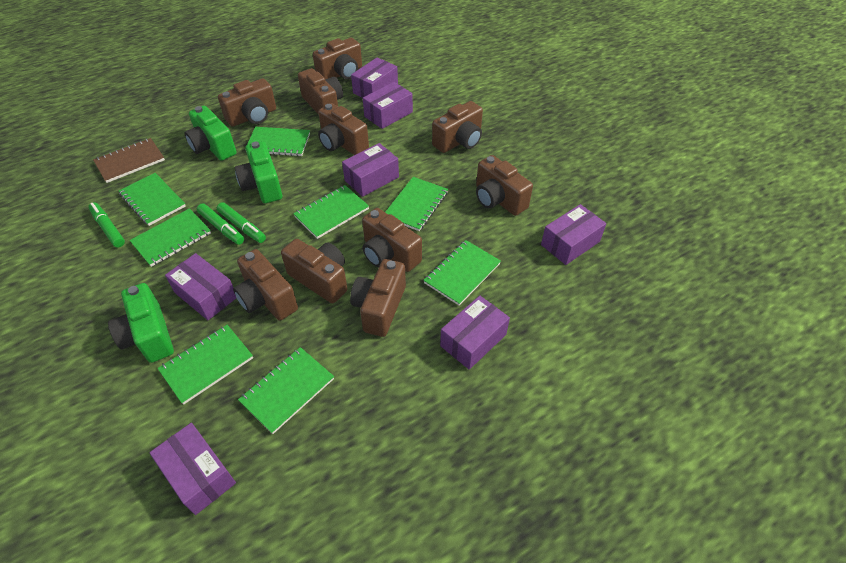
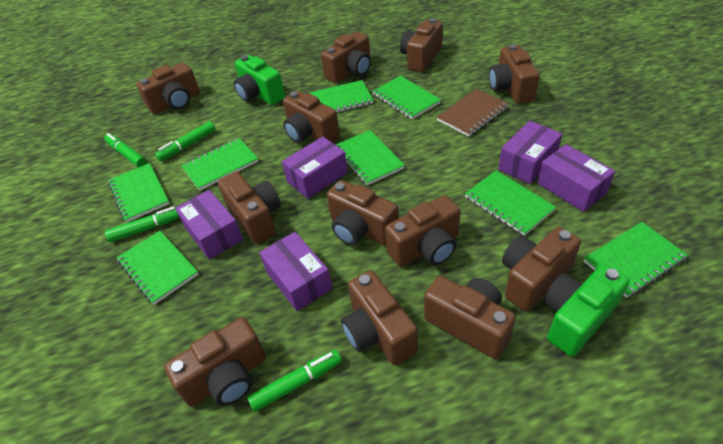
brown camera: [218,78,276,127] [233,249,298,321] [281,239,347,303] [298,68,343,115] [313,38,362,79] [318,103,369,155] [350,259,406,337] [362,208,422,272] [432,101,483,153] [476,155,533,216] = 10 -> [136,62,200,114] [164,317,266,407] [218,172,281,244] [283,91,340,143] [321,31,371,83] [327,180,399,246] [341,270,418,365] [385,195,461,267] [400,18,443,72] [424,276,516,359] [489,44,540,104] [502,227,581,312] = 12
green camera: [108,283,174,363] [184,106,237,161] [235,141,282,203] = 3 -> [234,55,285,105] [543,264,629,356] = 2
green marker: [89,202,125,247] [197,203,244,245] [217,202,266,243] = 3 -> [104,133,146,167] [105,206,180,242] [155,121,215,161] [248,350,342,412] = 4
purple box: [150,423,236,515] [165,253,236,320] [342,143,399,197] [351,58,398,98] [363,82,413,129] [440,296,510,370] [541,204,606,265] = 7 -> [175,190,243,260] [259,232,332,311] [282,137,348,199] [498,121,562,184] [537,144,615,212] = 5

